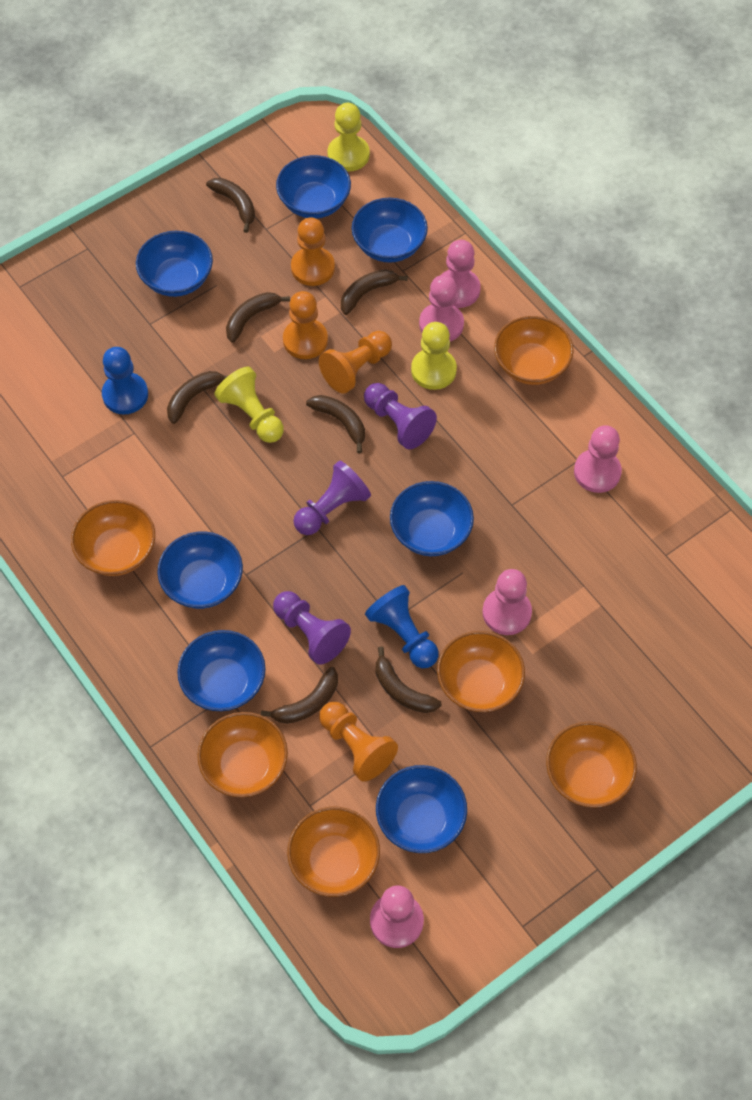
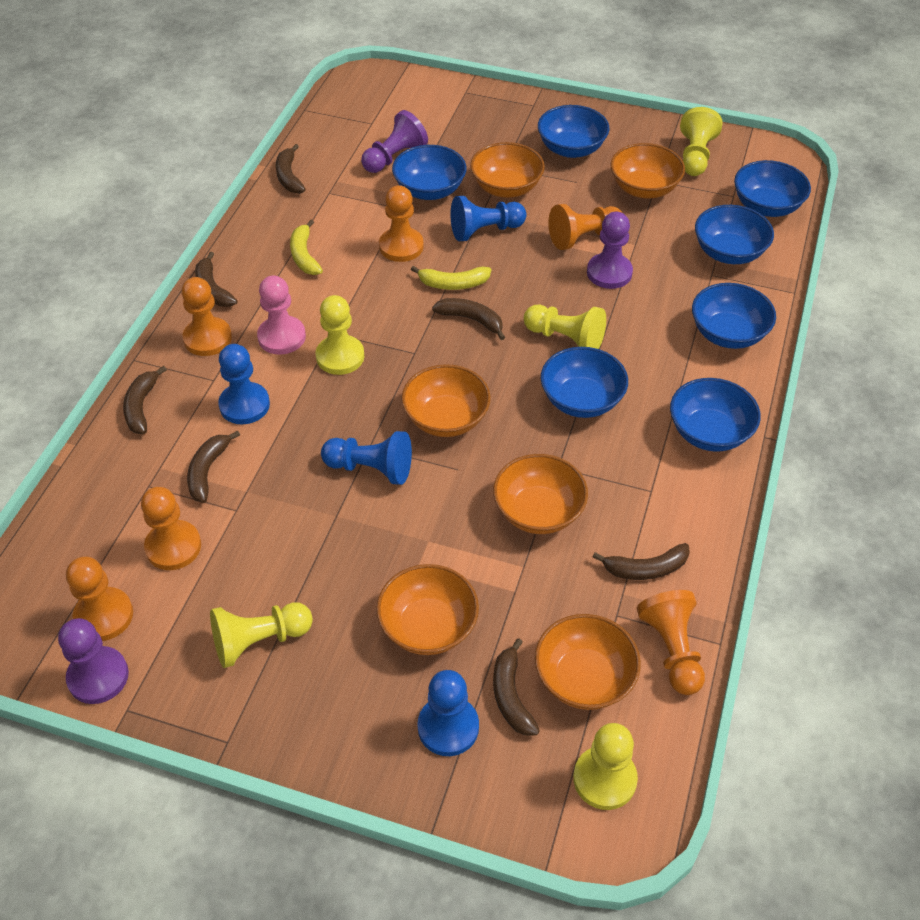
blue pawn: [102,347,148,415] [365,585,439,668] = 2 -> [218,344,270,424] [321,431,412,485] [417,670,479,756] [451,196,526,241] = 4
orange pawn: [283,291,328,359] [291,217,335,286] [319,331,392,394] [319,702,398,781] = 4 -> [66,557,133,641] [141,487,201,570] [181,277,232,356] [379,185,424,262] [548,204,622,250] [637,590,705,695] = 6
pink pawn: [370,885,424,948] [419,275,464,342] [441,240,481,308] [482,569,532,635] [574,425,622,493] = 5 -> [257,276,306,355] = 1
yellow banana: none = 0 -> [290,220,323,275] [411,266,491,290] = 2
yellow pawn: [214,367,284,443] [327,103,370,172] [411,322,457,390] = 3 -> [210,602,313,668] [316,295,364,375] [524,305,606,349] [573,723,638,810] [680,107,723,176] = 5

